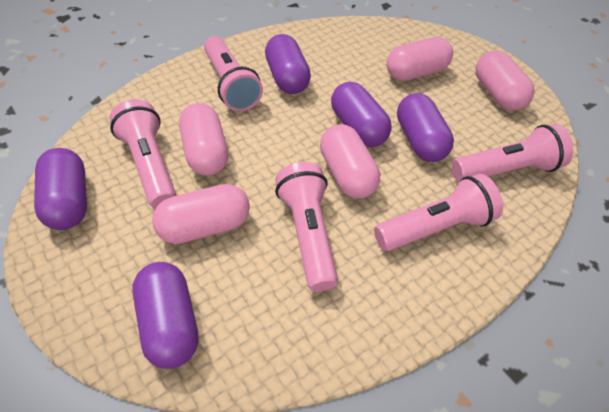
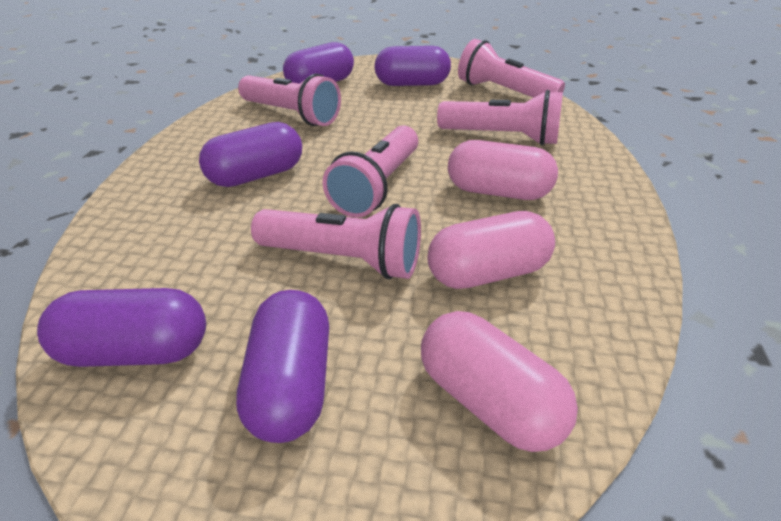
pink capsule: [152,184,250,244] [179,103,228,176] [320,124,380,199] [386,37,453,81] [476,50,535,111] = 5 -> [421,311,578,452] [427,211,555,289] [448,140,558,200] = 3

